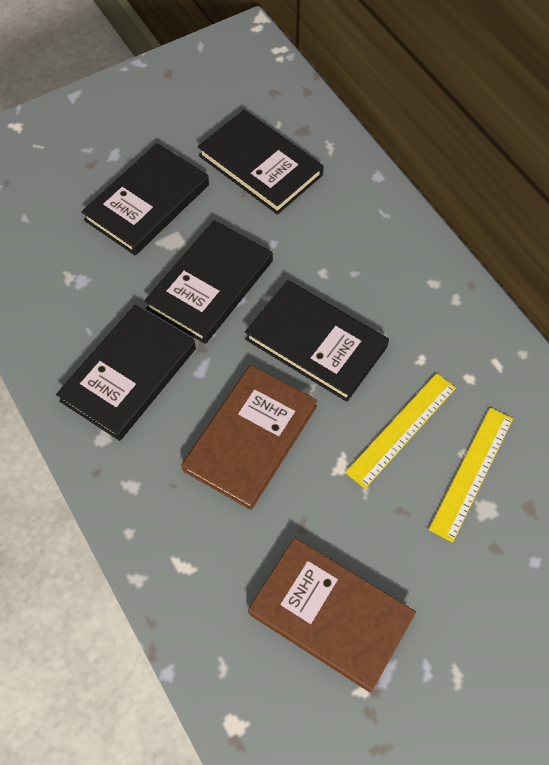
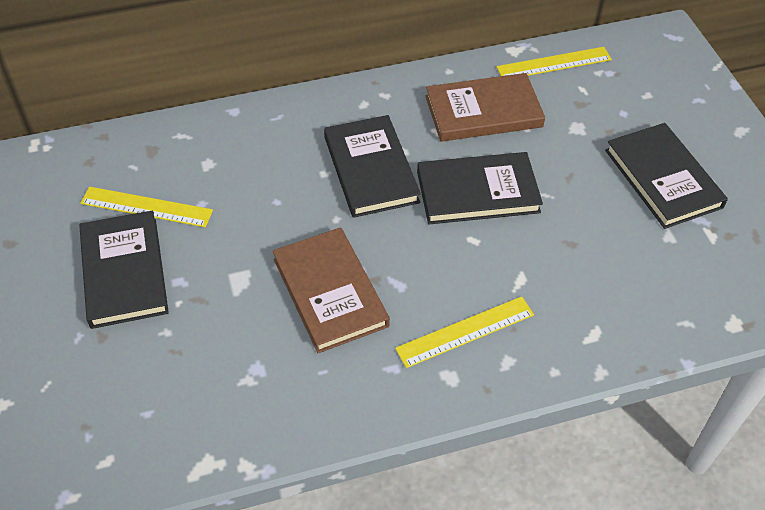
black book: [56,305,196,441] [81,143,209,255] [144,220,273,344] [198,110,324,215] [245,280,389,402] = 5 -> [79,210,169,329] [324,115,421,218] [417,152,543,224] [605,123,728,229] = 4
yellow ruler: [345,373,456,489] [429,407,513,542] = 2 -> [80,187,213,227] [395,296,534,368] [497,47,612,76] = 3

